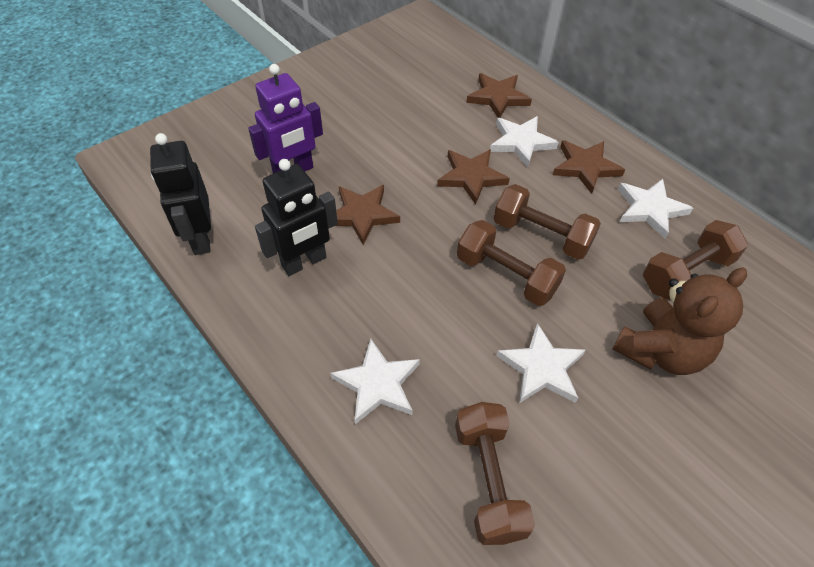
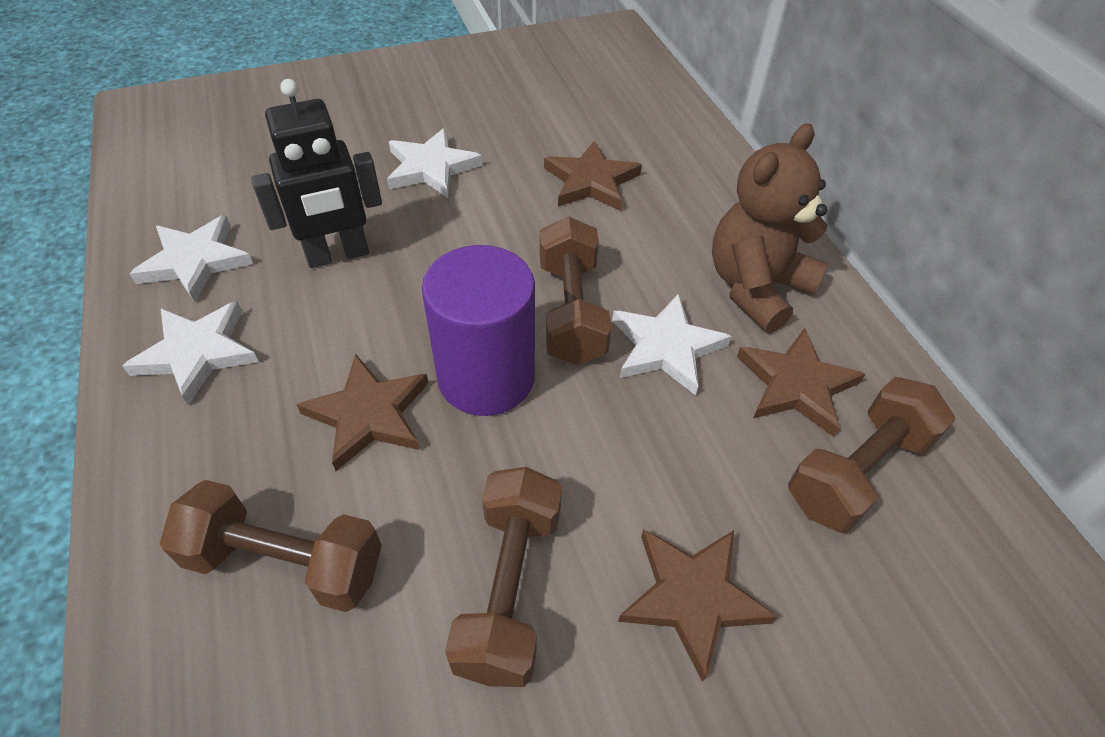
black robot: [150,133,211,255] [255,159,338,276] = 2 -> [251,79,382,268] = 1
purple cylinder: none = 0 -> [422,245,535,416] = 1
purple robot: [248,64,323,174] = 1 -> none = 0

